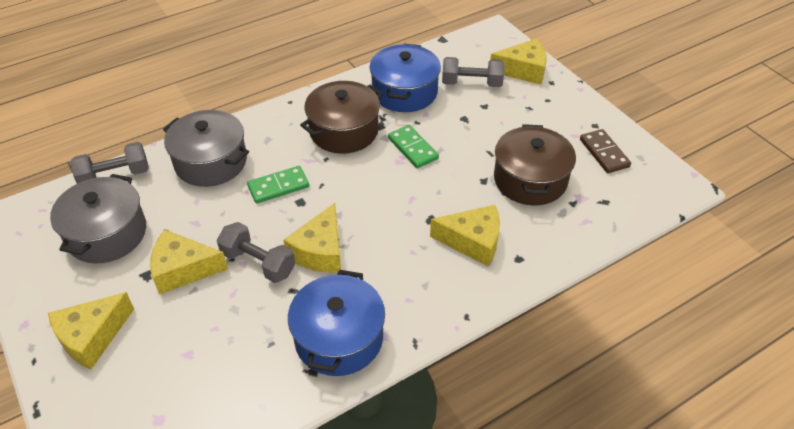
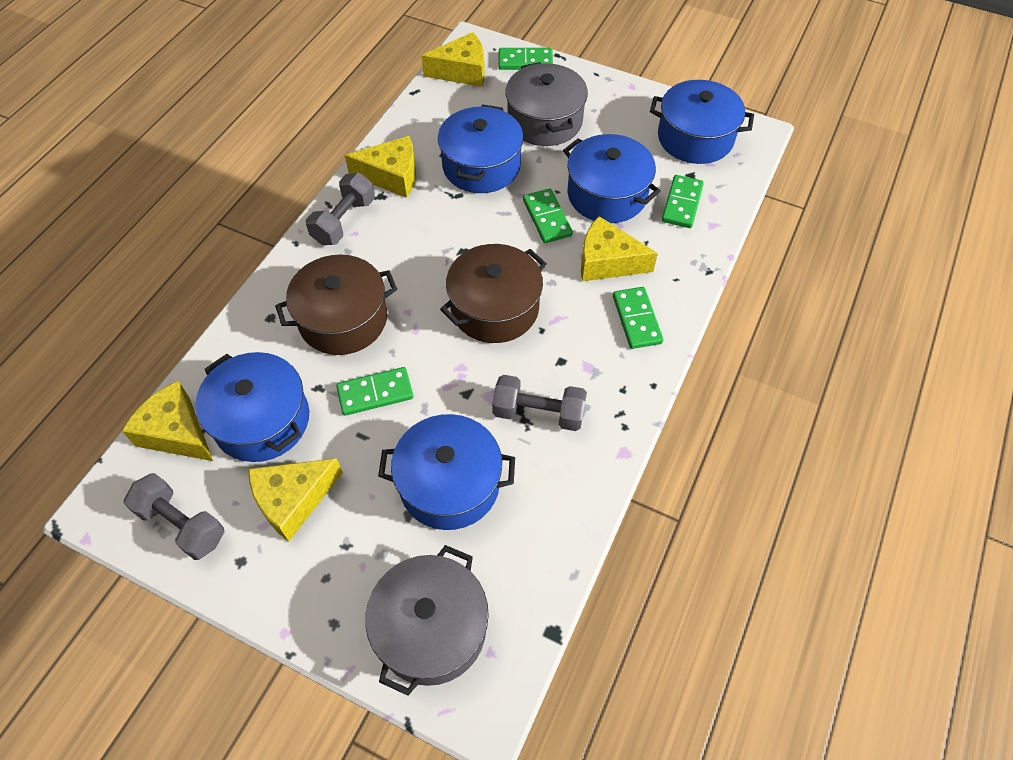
blue pot: [288,270,385,376] [369,44,441,112] = 2 -> [195,352,309,462] [378,414,515,530] [438,104,524,193] [563,134,660,223] [650,80,754,164] = 5
brown domino: [580,129,631,173] = 1 -> none = 0
green domino: [247,166,309,204] [388,125,439,168] = 2 -> [336,367,413,416] [498,48,553,70] [523,189,573,243] [613,287,663,349] [662,175,704,228] = 5

